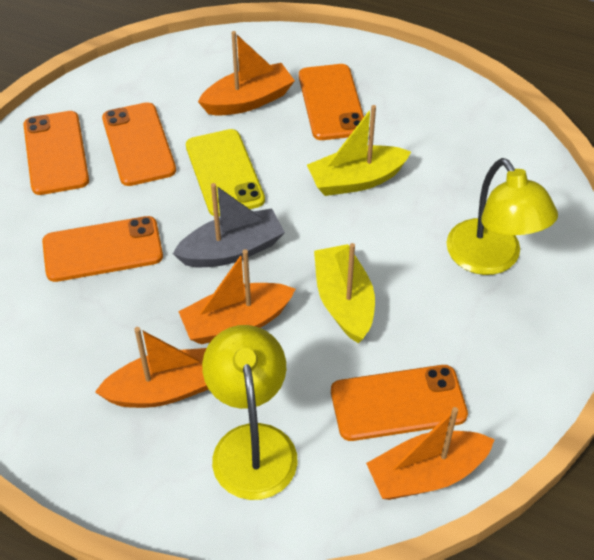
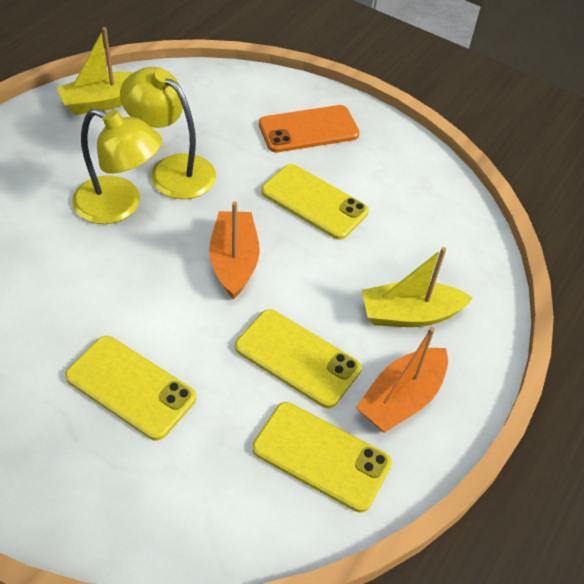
grey boat: [173,183,285,267] = 1 -> none = 0
orange boat: [95,327,209,408] [178,249,295,344] [198,31,295,116] [366,407,495,500] = 4 -> [209,202,260,299] [356,327,448,432] = 2
orange phone: [23,111,89,195] [42,216,163,282] [102,102,176,186] [299,64,364,140] [331,365,468,441] = 5 -> [259,105,360,152] = 1
yellow phone: [186,129,265,216] = 1 -> [65,336,196,440] [235,309,361,408] [252,402,392,512] [261,164,369,240] = 4

